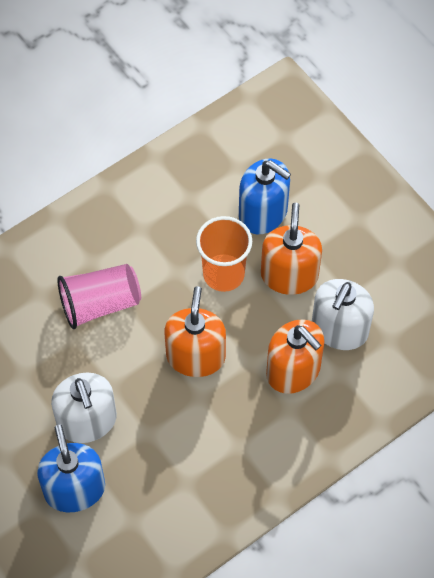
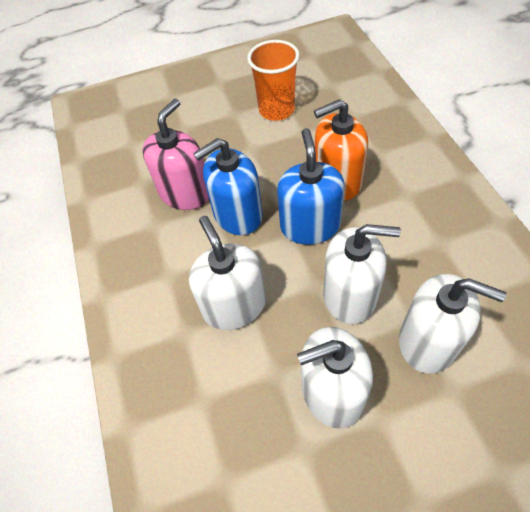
orange soap dispenser: [164,286,226,377] [261,203,322,295] [266,319,324,394] = 3 -> [314,99,368,201] = 1
pink cup: [57,264,141,329] = 1 -> none = 0
pink soap dispenser: none = 0 -> [142,99,209,210] = 1
white soap dispenser: [51,373,117,443] [312,279,374,350] = 2 -> [189,216,266,330] [297,327,373,429] [323,224,401,324] [399,274,506,374] = 4

